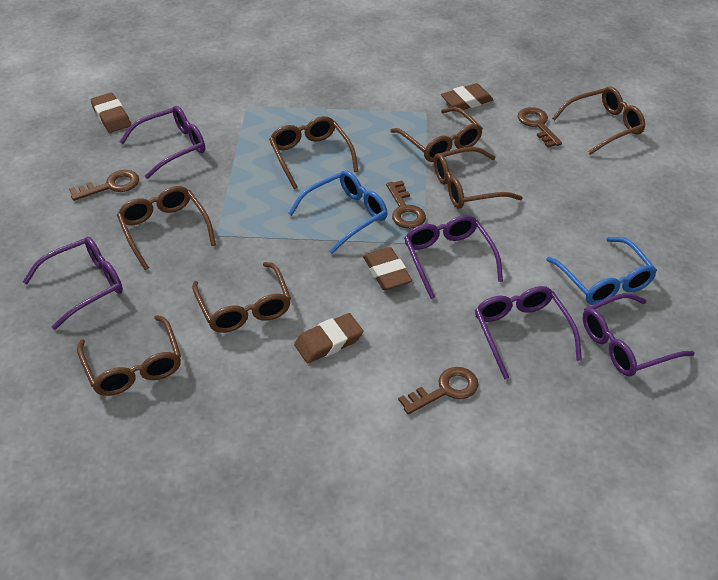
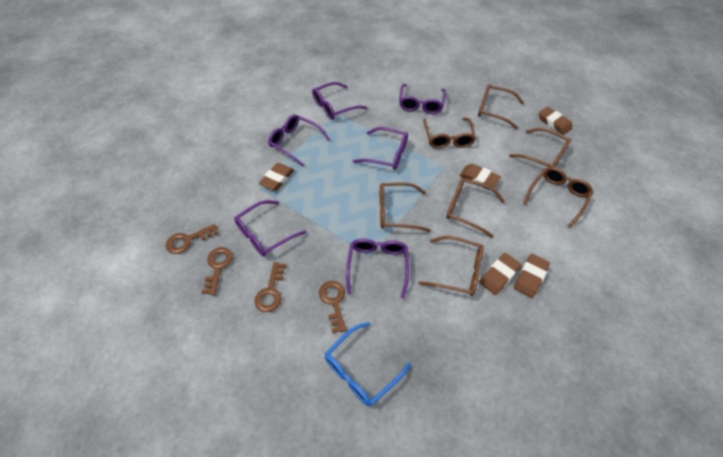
blue glasses: [288,170,387,254] [546,237,657,305] = 2 -> [325,322,411,406] = 1
brown eraser: [91,93,131,133] [294,313,363,363] [363,247,412,290] [441,83,493,110] = 4 -> [259,163,294,191] [459,164,501,189] [479,253,521,295] [514,254,550,298] [539,107,573,135] = 5
purple glasses: [23,237,123,330] [119,106,205,179] [404,215,503,299] [475,286,582,380] [583,293,695,376] = 5 -> [234,200,307,257] [268,114,330,167] [312,82,367,120] [346,238,409,299] [353,127,408,170] [399,84,446,114] = 6

